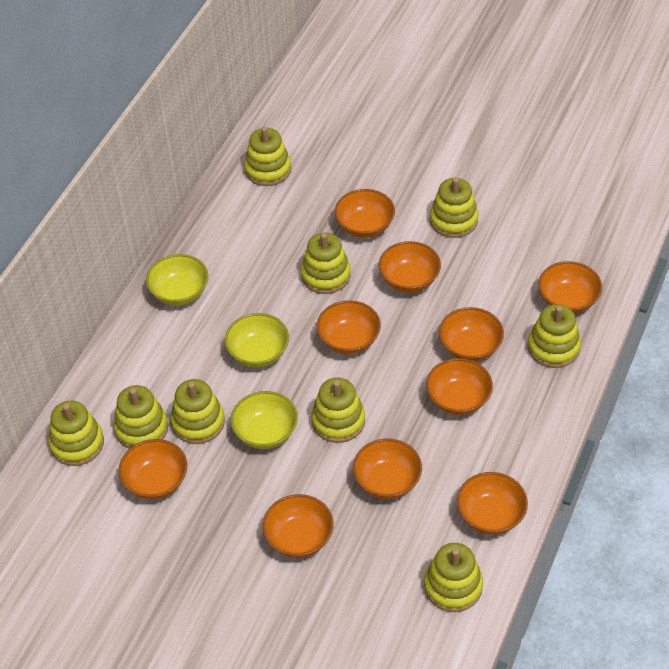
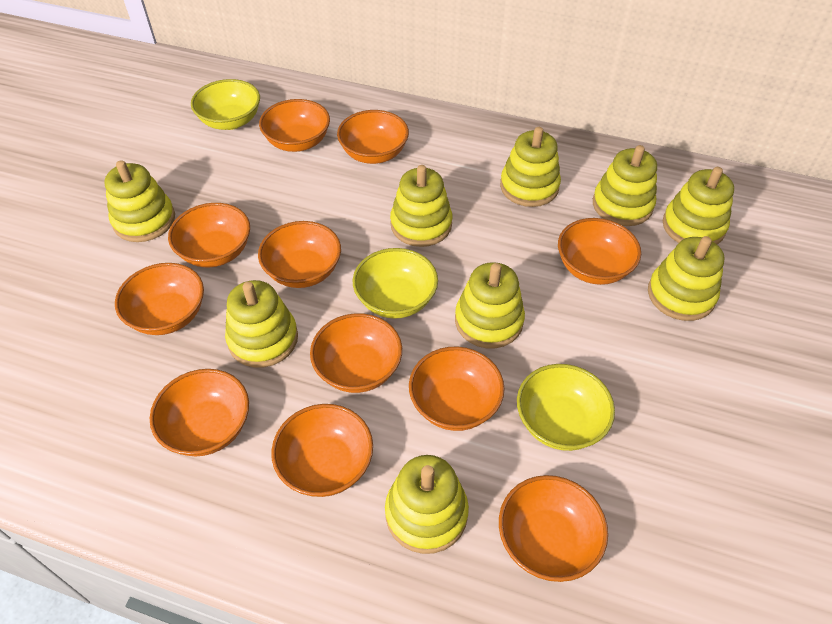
orange bowl: [118,439,187,499] [263,494,334,558] [316,300,381,354] [335,189,395,238] [353,439,422,499] [379,241,441,293] [426,358,493,415] [439,307,504,362] [457,472,528,535] [538,261,602,314] = 10 -> [115,263,204,335] [150,369,249,457] [168,203,250,267] [258,221,341,288] [259,99,330,152] [271,404,373,497] [310,313,402,393] [337,110,409,164] [409,347,504,431] [499,475,608,582] [558,218,641,285] = 11

